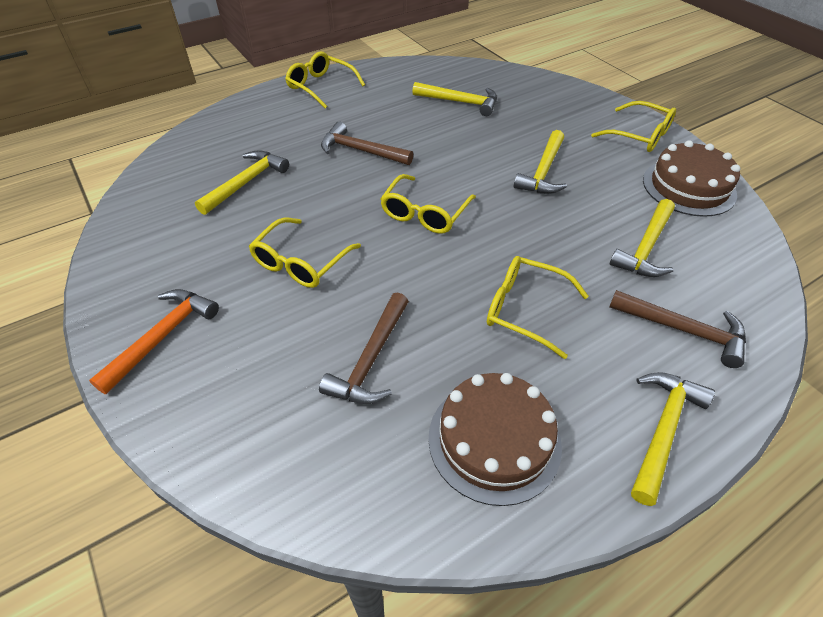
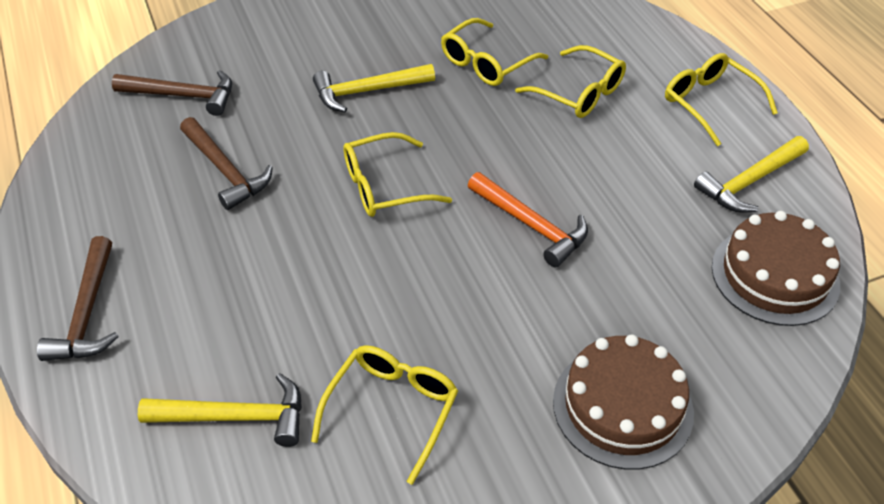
yellow hammer: [195,150,289,215] [412,82,497,116] [514,130,567,194] [610,199,675,277] [631,372,715,506] = 5 -> [138,373,302,447] [313,64,435,112] [694,136,809,213] = 3

